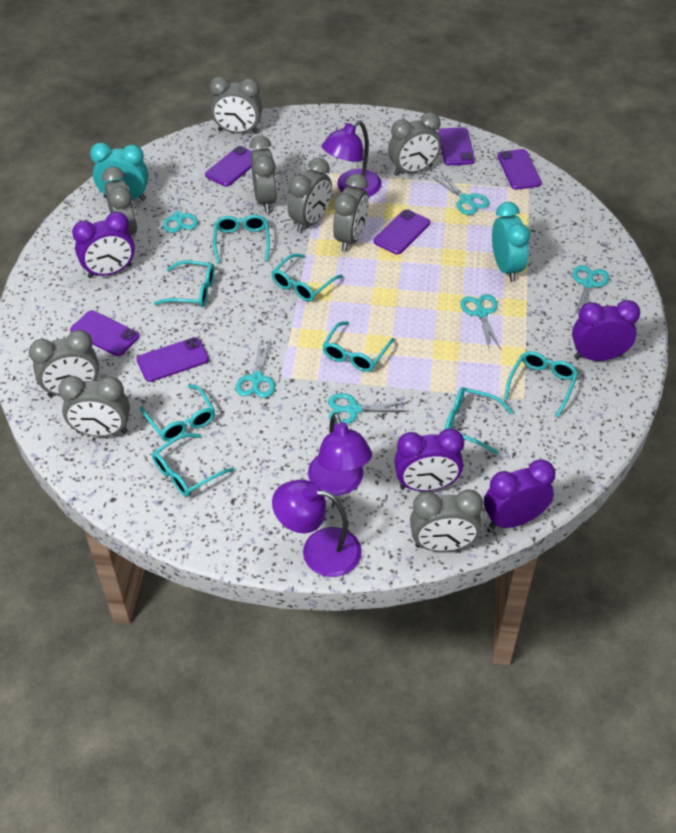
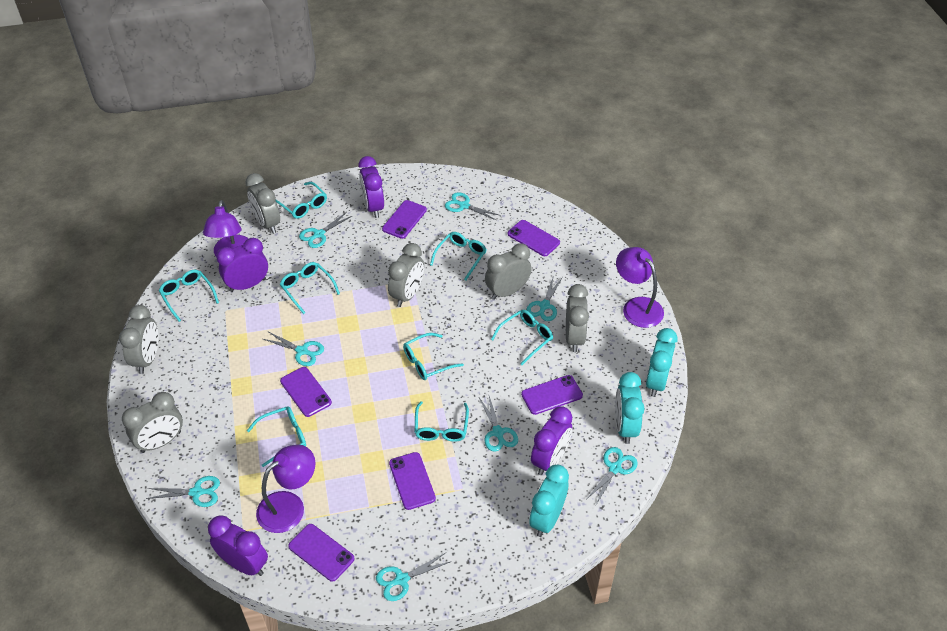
grey clock: [29,330,99,397] [58,376,130,437] [102,167,137,235] [210,76,262,133] [249,135,277,212] [287,158,332,233] [333,173,369,252] [388,112,441,176] [410,489,483,552] = 9 -> [119,305,158,374] [122,392,183,453] [246,173,280,234] [388,243,424,307] [485,243,532,300] [566,284,589,352] = 6
turquoise clock: [90,142,149,201] [492,202,530,282] = 2 -> [529,465,569,537] [615,372,645,444] [646,328,678,397] = 3
turquoise scissors: [163,188,198,233] [236,339,275,398] [328,393,410,424] [432,172,489,215] [460,294,501,349] [573,265,609,315] = 6 -> [146,476,220,507] [263,332,324,366] [299,213,352,248] [376,553,451,601] [445,192,501,221] [479,396,518,452] [526,275,563,321] [587,447,638,505] = 8

